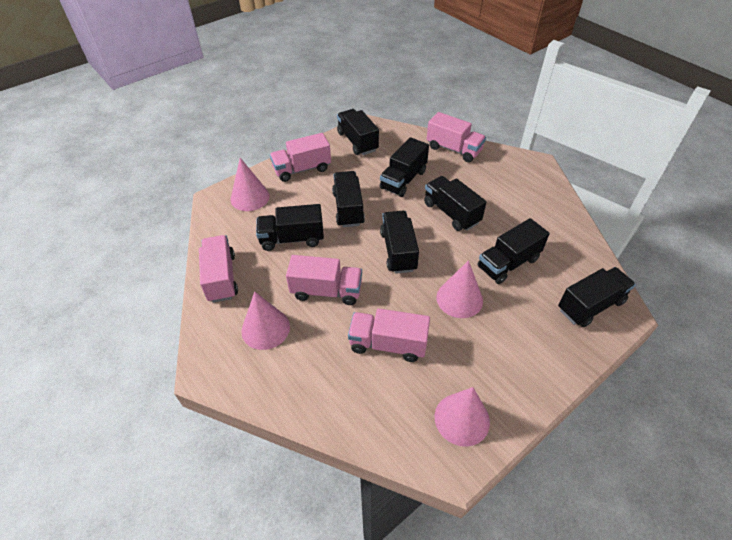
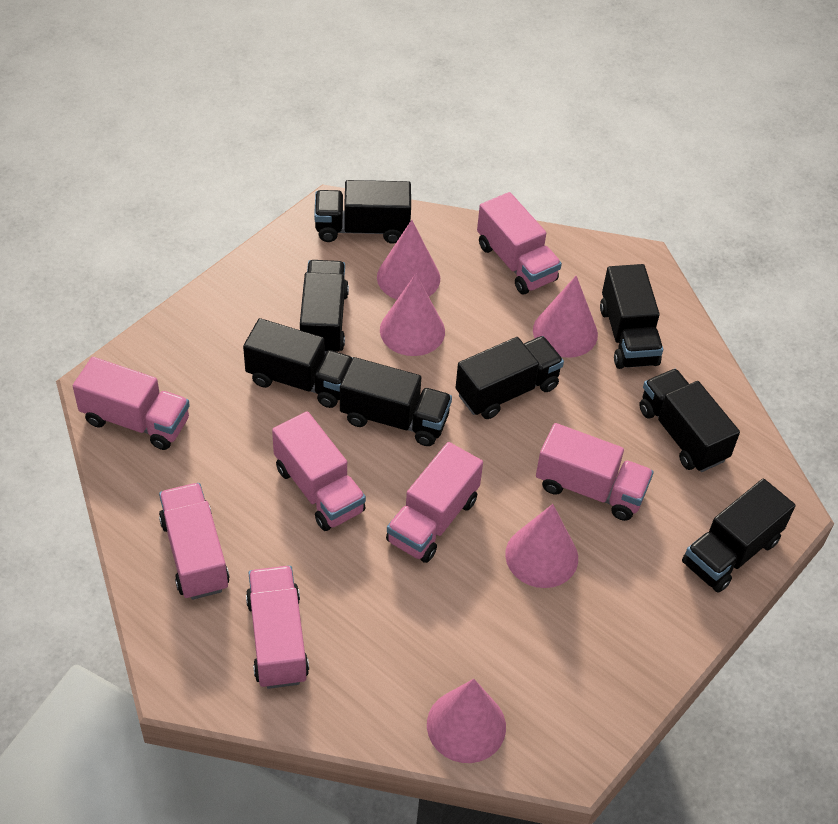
pink cone: [231,158,270,211] [241,292,290,350] [435,387,490,447] [437,260,483,318] = 4 -> [377,220,440,300] [380,274,445,356] [427,679,506,763] [505,504,578,588] [533,276,598,358] = 5
pink truck: [199,235,238,303] [270,133,331,182] [286,255,362,305] [348,308,430,362] [427,112,486,162] = 5 -> [73,357,190,450] [159,483,230,600] [246,566,309,689] [272,411,366,531] [386,442,483,563] [477,192,562,295] [536,423,654,521] = 7

